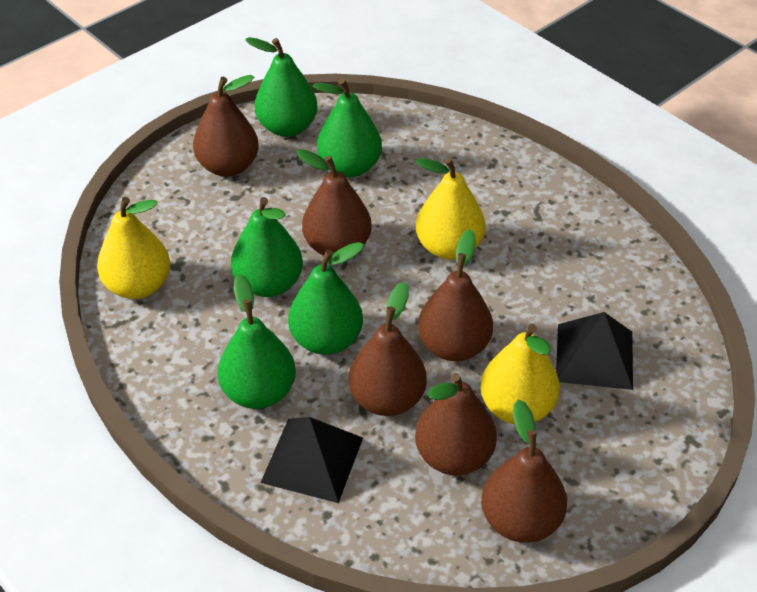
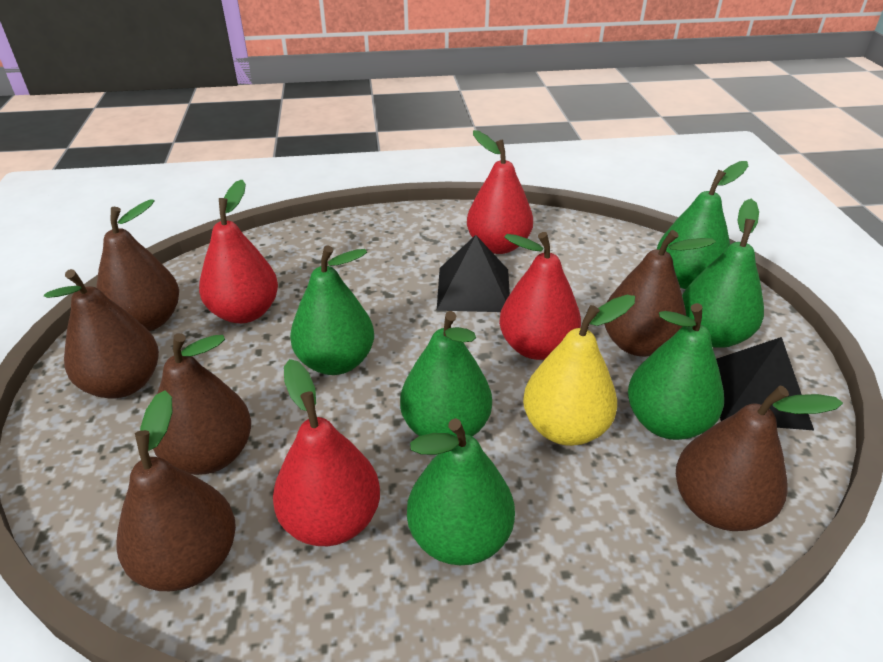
green pear: [218,274,296,409] [231,197,303,297] [245,37,318,137] [288,242,364,355] [313,78,382,177] = 5 -> [290,245,374,375] [400,311,492,436] [407,418,515,565] [628,303,724,440] [656,161,748,289] [682,199,764,348] = 6
red pear: none = 0 -> [199,180,278,323] [273,359,380,546] [467,130,533,254] [499,232,581,360] = 4
yellow pear: [97,197,170,299] [415,158,486,260] [480,324,560,424] = 3 -> [523,295,635,446] = 1

